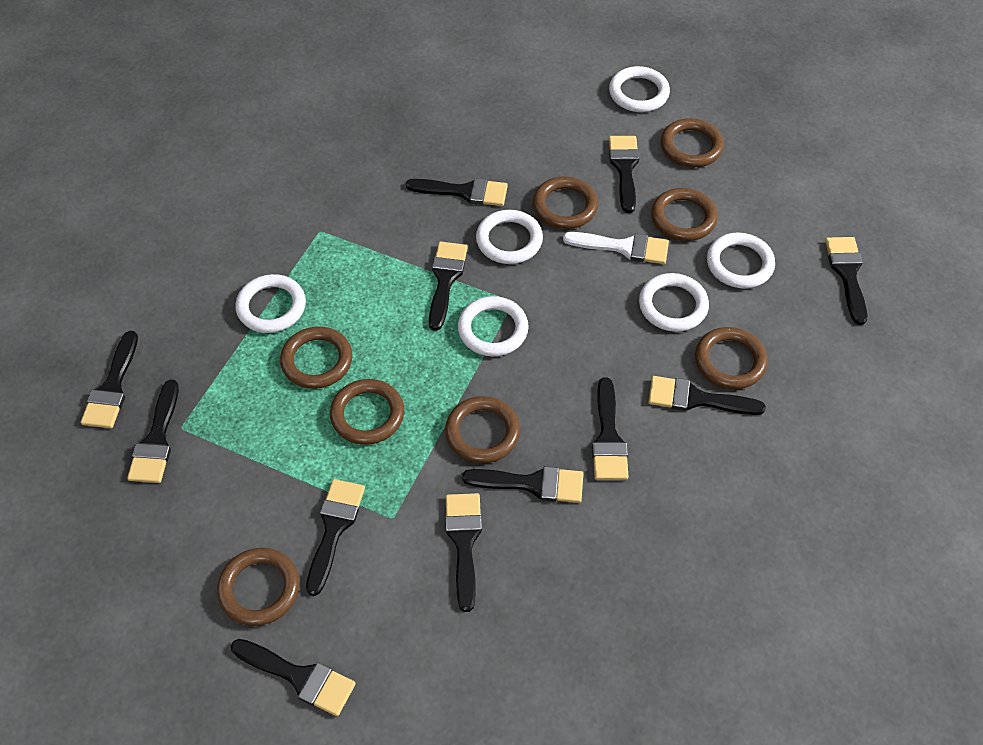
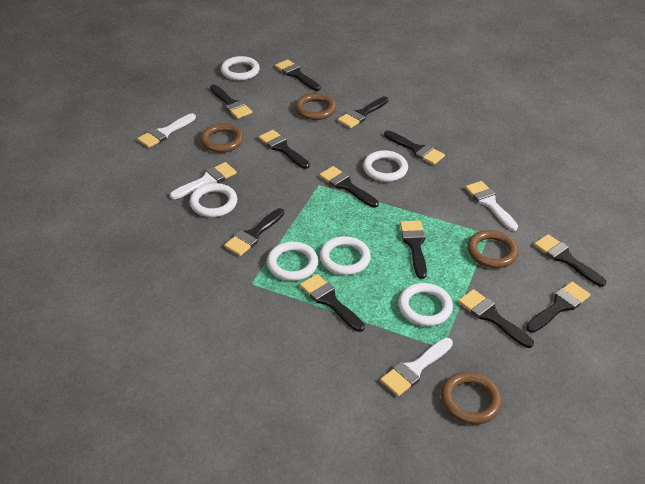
brown ring: [217,548,299,626] [280,327,353,389] [330,379,404,445] [445,396,520,463] [533,176,598,229] [651,188,718,241] [661,118,724,167] [695,327,768,389] = 8 -> [200,123,244,153] [295,93,336,120] [441,372,502,424] [467,230,518,268] = 4
white brush: [563,232,669,264] = 1 -> [137,113,196,148] [170,162,237,199] [380,338,453,396] [465,181,518,231] = 4

